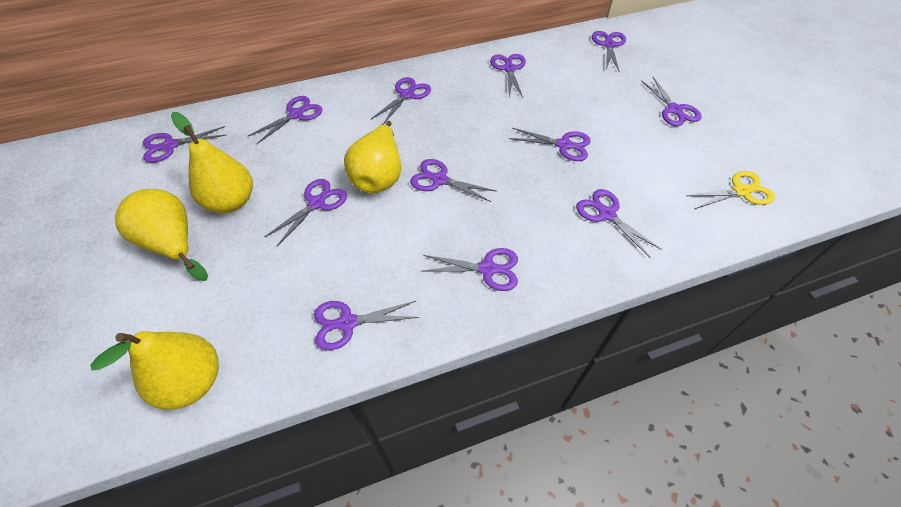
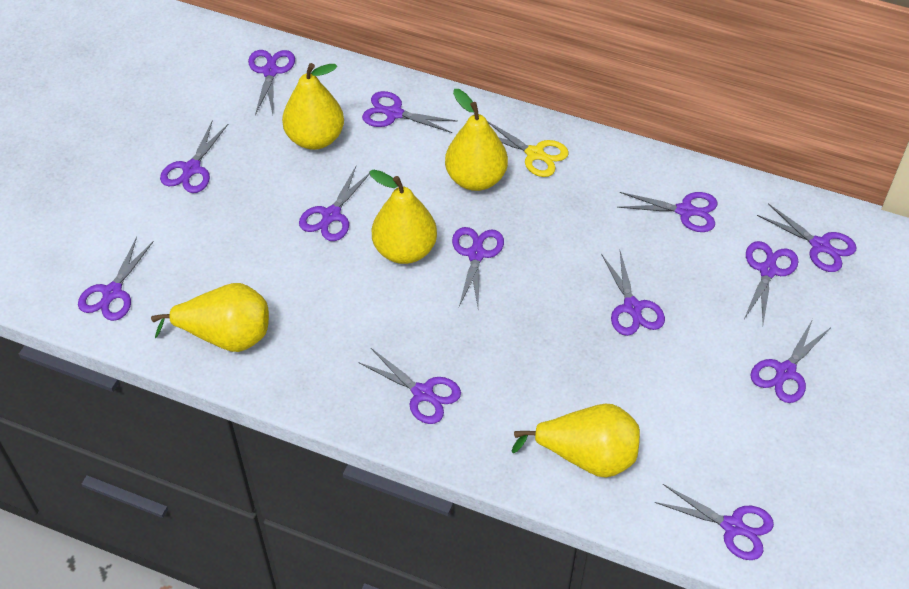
purple scissors: [143,126,226,163] [248,96,323,144] [265,179,347,246] [314,301,419,350] [371,77,431,125] [410,159,496,202] [423,248,518,291] [490,54,526,98] [509,128,591,161] [576,189,662,258] [592,31,626,72] [641,77,702,126] = 12 -> [78,237,154,321] [160,120,228,193] [248,50,295,115] [299,167,370,241] [358,348,461,424] [362,91,458,133] [452,227,504,307] [601,251,665,336] [617,192,718,232] [655,484,774,560] [744,241,798,324] [750,319,830,403] [757,203,857,272] = 13
yellow pear: [91,331,219,410] [115,189,208,281] [171,112,253,213] [344,121,401,193] = 4 -> [151,283,269,352] [282,63,344,150] [369,170,437,264] [445,89,508,191] [512,404,640,478] = 5

